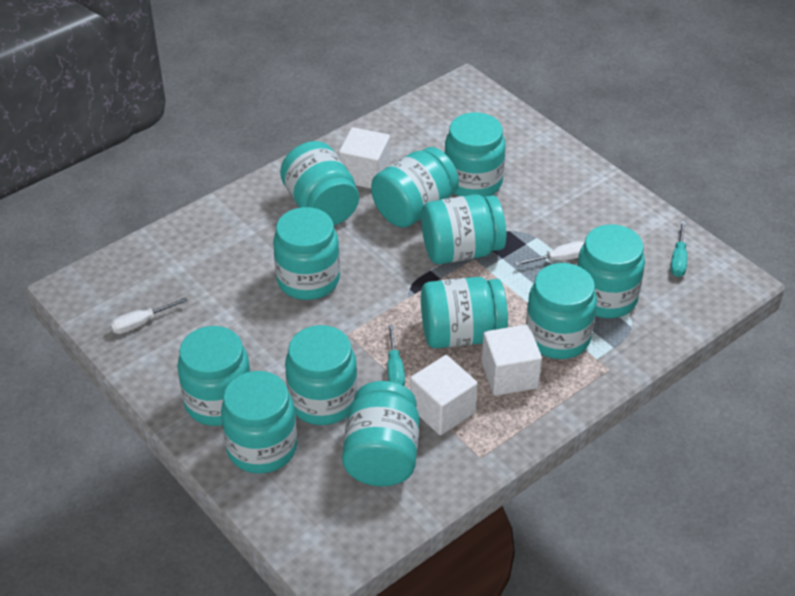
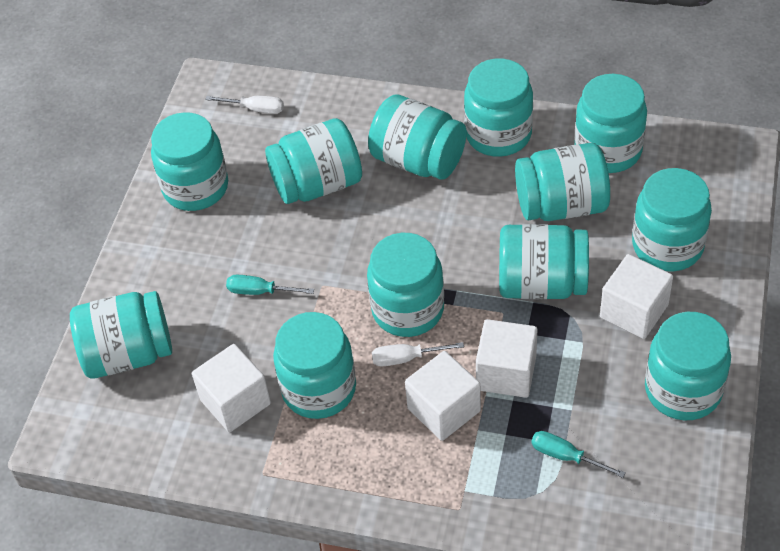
white cube: [339,127,390,189] [410,355,478,435] [482,324,542,396] = 3 -> [192,344,271,432] [405,351,481,441] [476,319,537,398] [600,254,673,339] = 4

